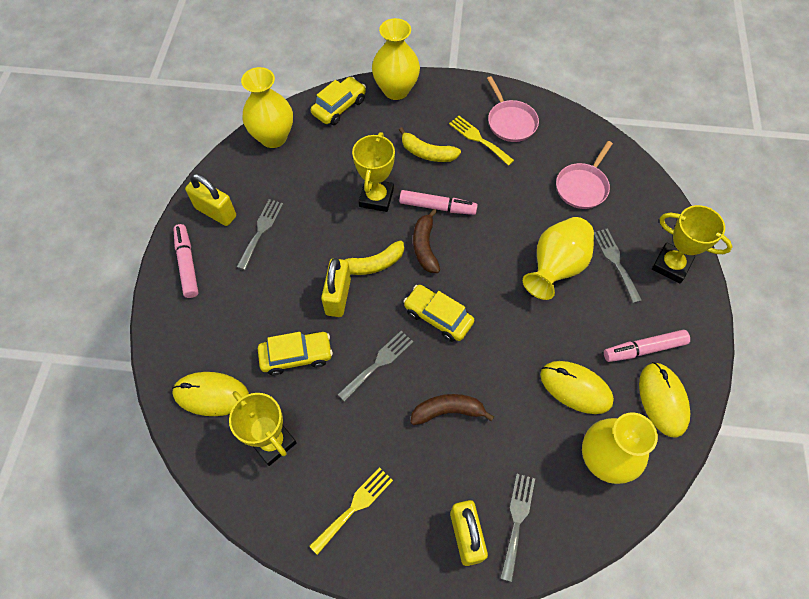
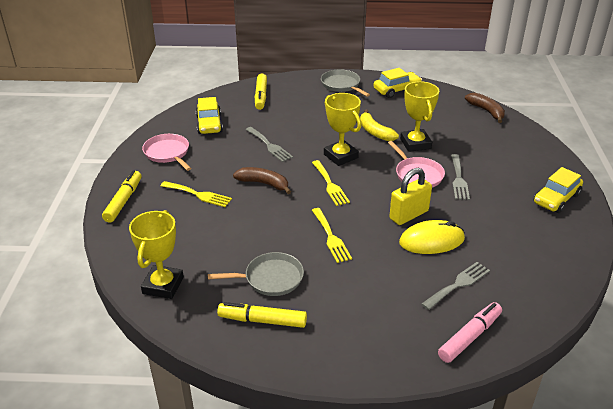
grey fork: [237,199,283,270] [338,331,413,401] [500,474,535,582] [594,228,642,303] = 4 -> [246,127,293,162] [421,262,490,310] [451,154,470,200] = 3
grey pan: none = 0 -> [208,252,304,296] [321,69,370,97] = 2
pink marker: [173,224,198,298] [399,190,478,215] [604,330,690,362] = 3 -> [438,302,502,363] = 1
yellow banana: [345,240,404,275] [399,127,461,162] = 2 -> [360,110,399,141] = 1
yellow fork: [309,467,393,555] [449,116,514,166] = 2 -> [160,181,232,207] [312,160,350,206] [312,208,352,263] = 3
yellow marker: none = 0 -> [102,170,141,223] [217,302,307,328] [255,74,267,110] = 3
yellow mouse: [172,372,249,416] [540,361,614,414] [639,362,690,438] = 3 -> [399,220,465,254] = 1
yellow padlock: [185,174,236,226] [321,258,351,317] [450,500,488,566] = 3 -> [389,168,432,225] = 1
yellow vase: [241,67,293,148] [372,18,420,100] [523,217,594,300] [582,412,658,484] = 4 -> none = 0

